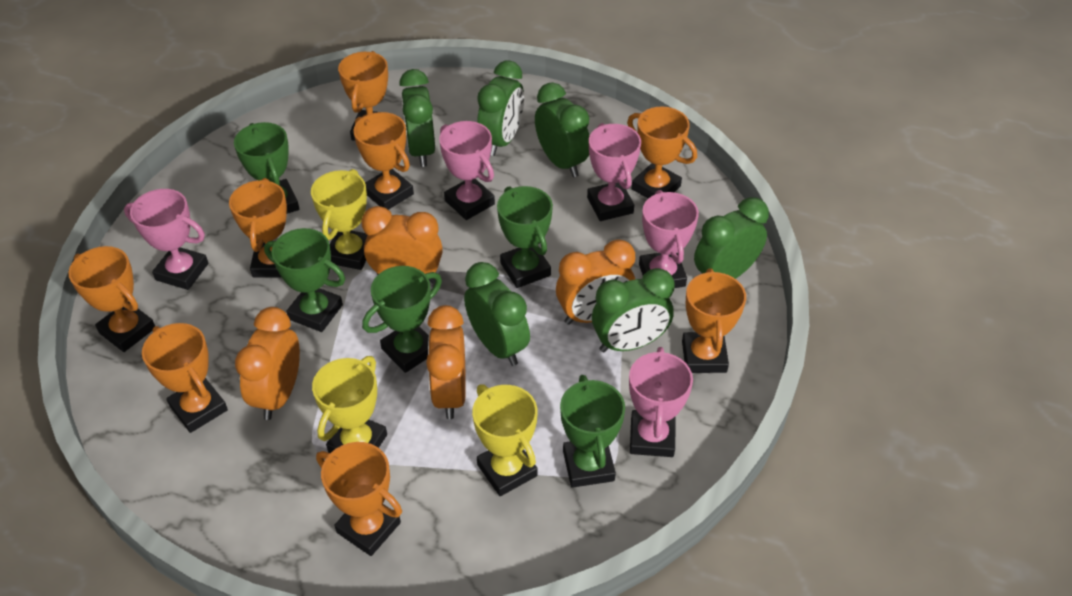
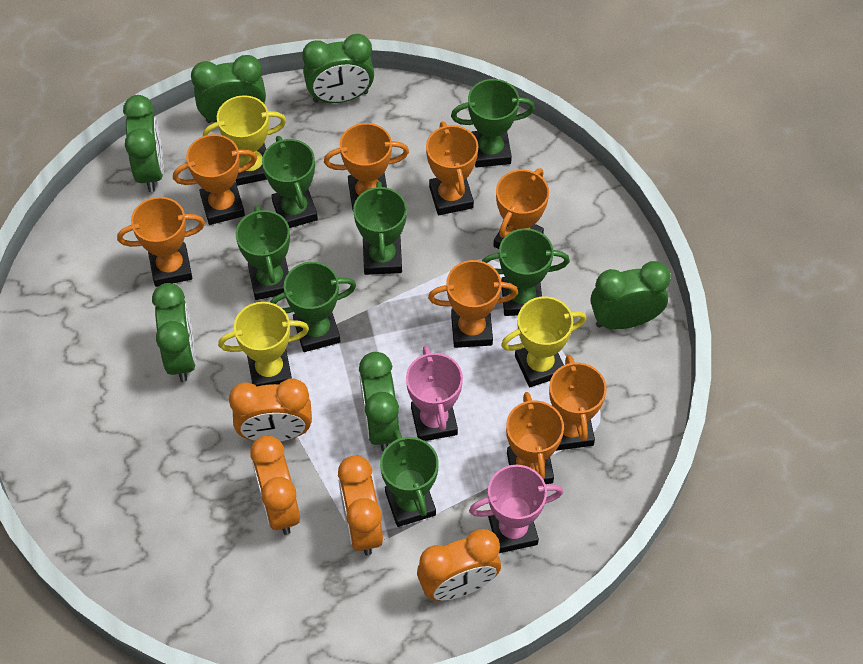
green trophy: [234,122,299,214] [264,228,345,332] [362,266,442,373] [497,186,553,288] [560,375,625,488] = 5 -> [236,205,290,300] [262,136,318,228] [270,262,356,352] [353,182,407,275] [380,430,439,527] [451,79,535,168] [482,228,570,316] = 7
pink trophy: [124,189,208,290] [439,121,495,220] [587,123,641,221] [629,347,693,457] [639,190,699,288] = 5 -> [406,346,463,441] [469,465,563,553] = 2

